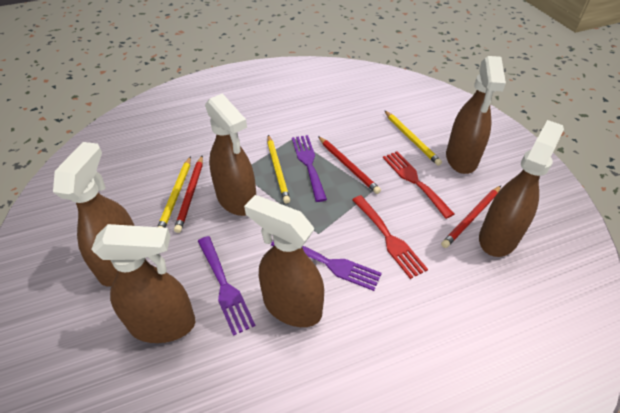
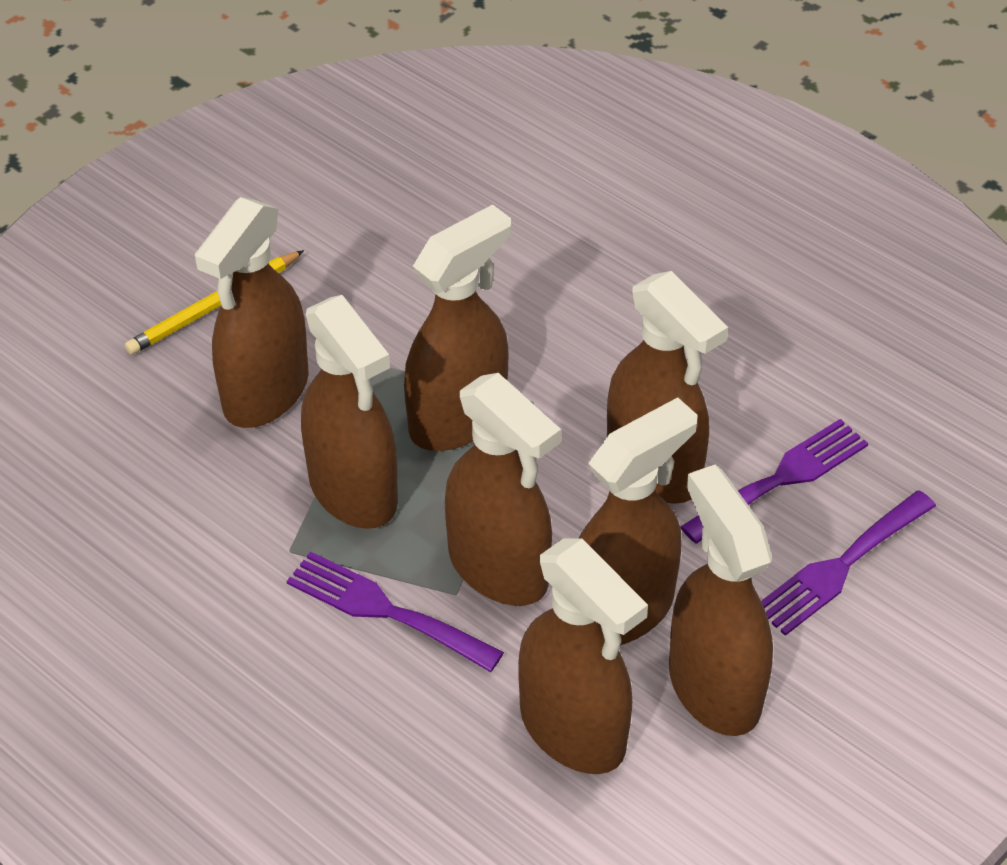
brown spray bottle: [53,142,135,286] [91,224,195,343] [205,93,256,216] [244,195,324,327] [446,56,506,174] [479,120,564,257] = 6 -> [194,197,308,428] [301,295,398,529] [404,205,511,451] [445,373,561,606] [518,539,648,774] [578,397,698,645] [607,271,728,504] [669,464,773,736] = 8
red fork: [352,195,428,279] [383,151,455,219] = 2 -> none = 0
red pencil: [174,156,203,233] [318,136,381,194] [441,186,501,248] = 3 -> none = 0
yellow pencil: [157,156,191,228] [267,135,290,203] [384,110,442,166] = 3 -> [125,250,304,355] = 1

